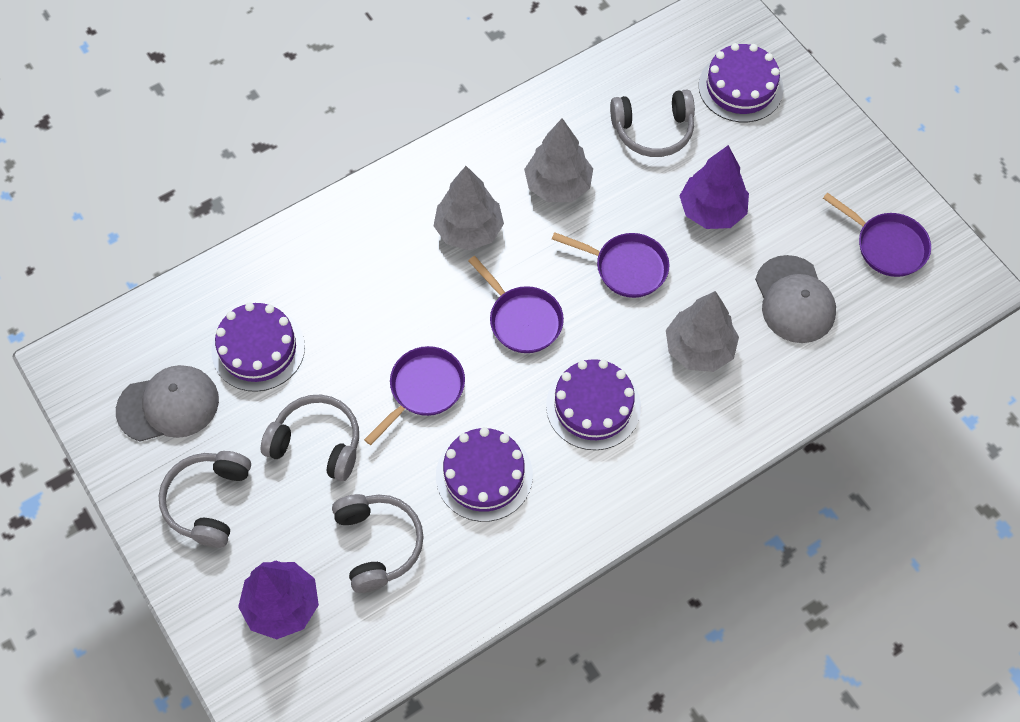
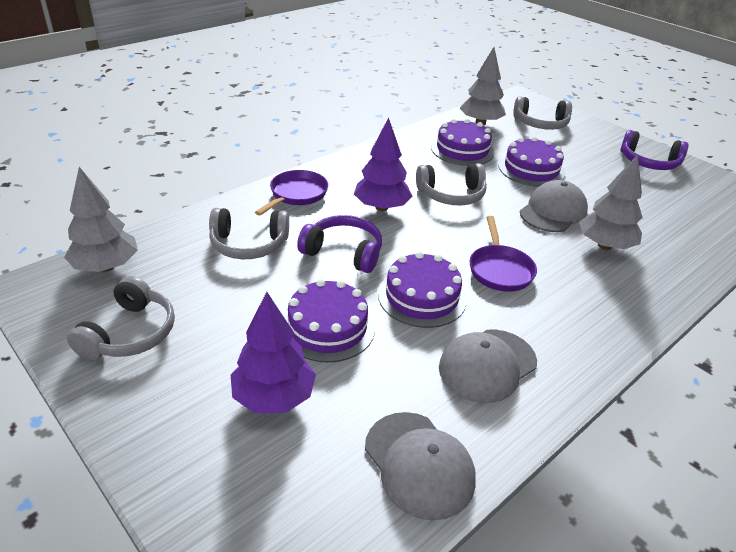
grey cap: [116,365,219,442] [755,255,836,343] = 2 -> [365,412,476,520] [439,330,537,403] [520,180,588,232] = 3
purple headphones: none = 0 -> [297,215,382,273] [620,130,689,170] = 2
purple pan: [364,346,465,445] [468,256,564,353] [552,232,670,298] [823,192,931,277] = 4 -> [255,170,328,216] [470,216,537,292] = 2

